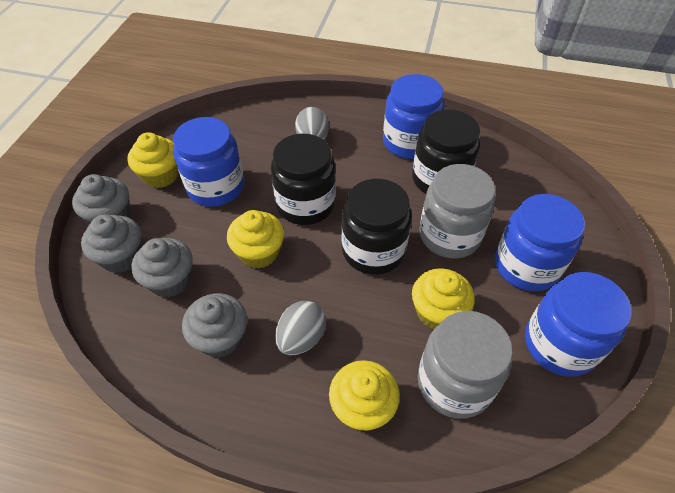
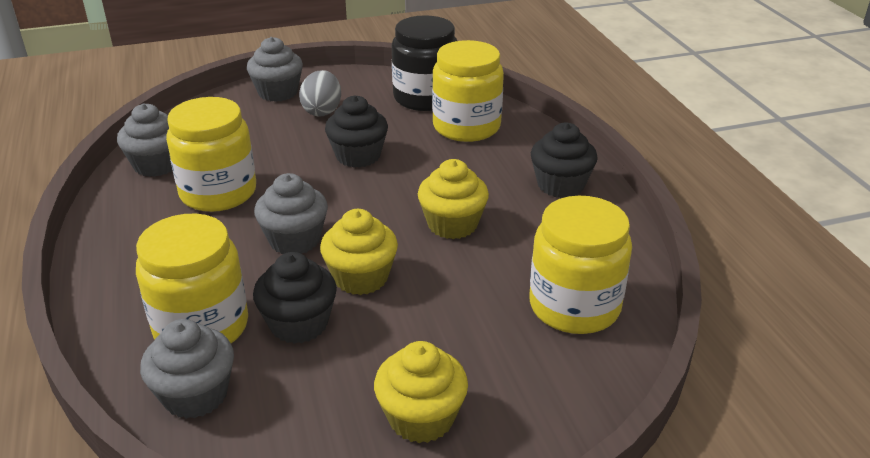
black cupcake: none = 0 -> [253,252,337,344] [325,95,388,168] [531,123,598,198] = 3
black jar: [271,134,336,225] [341,179,412,275] [412,109,480,194] = 3 -> [392,15,457,111] = 1
blue jar: [173,117,244,207] [383,74,444,159] [495,194,585,292] [525,272,631,377] = 4 -> none = 0
grey egg: [275,301,326,355] [295,107,329,140] = 2 -> [299,70,341,117] = 1
grey jar: [418,311,512,419] [419,164,495,258] = 2 -> none = 0
yellow cupcake: [128,132,179,188] [227,210,284,269] [329,360,400,431] [412,268,475,330] = 4 -> [320,209,398,295] [374,341,468,443] [418,159,489,239] = 3
yellow jar: none = 0 -> [136,214,248,343] [166,97,256,212] [432,40,504,142] [529,196,632,334] = 4

